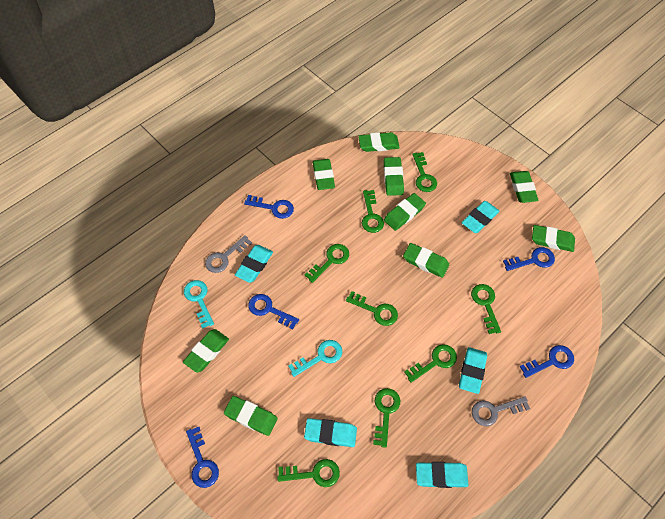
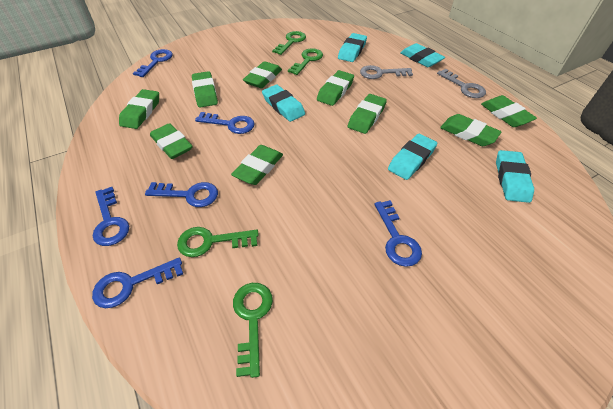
blue key: [186,427,219,488] [244,195,294,219] [248,294,299,330] [503,247,555,271] [520,345,574,378] = 5 -> [92,258,183,308] [93,187,129,246] [133,49,173,77] [145,182,218,207] [195,112,255,134] [374,200,422,267] = 6
green key: [277,459,340,487] [304,244,349,283] [346,291,398,326] [362,190,384,233] [373,388,400,448] [404,344,457,383] [412,152,437,192] [471,284,501,334] = 8 -> [177,227,259,257] [233,283,273,378] [272,31,306,55] [288,48,323,75] = 4
turquoise key: [184,280,214,329] [288,340,342,377] = 2 -> none = 0

